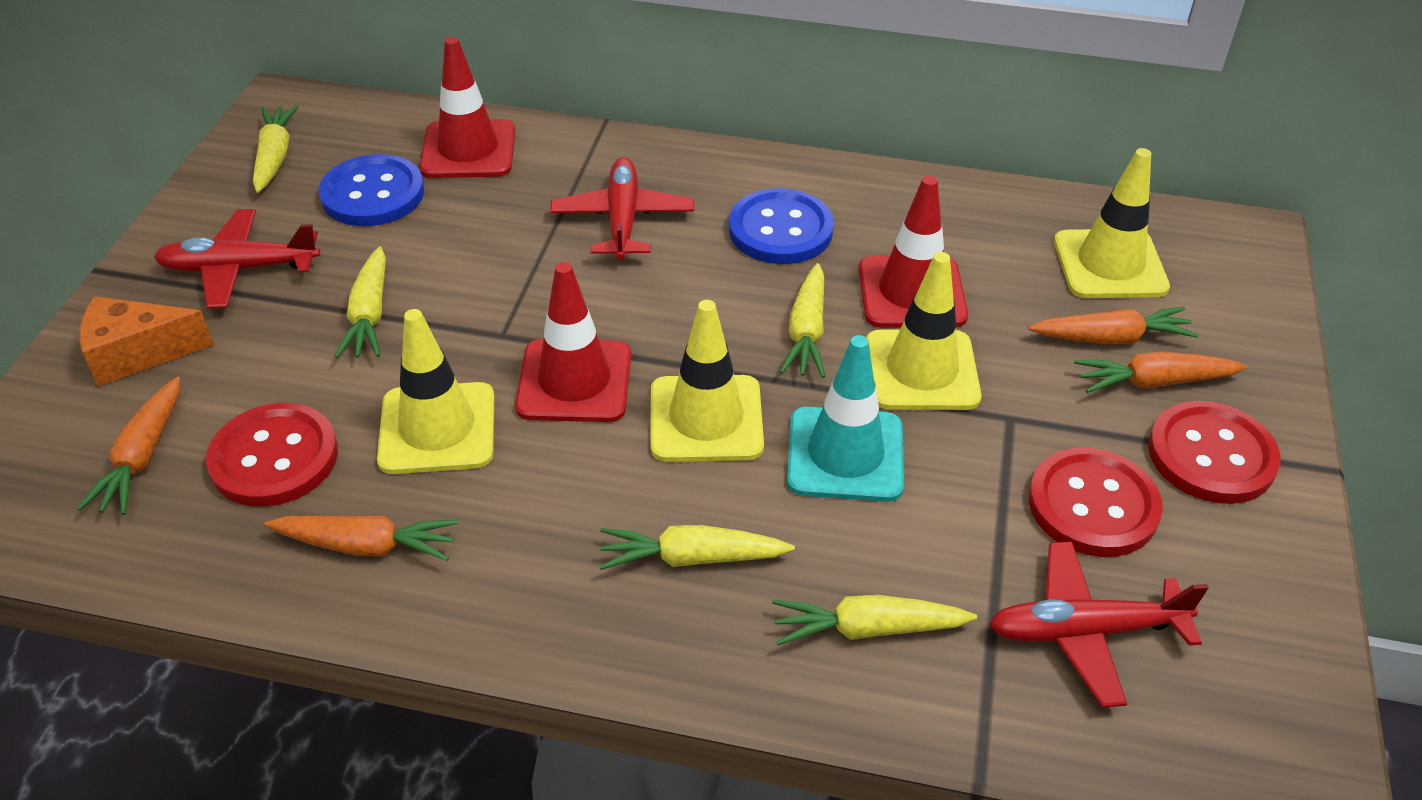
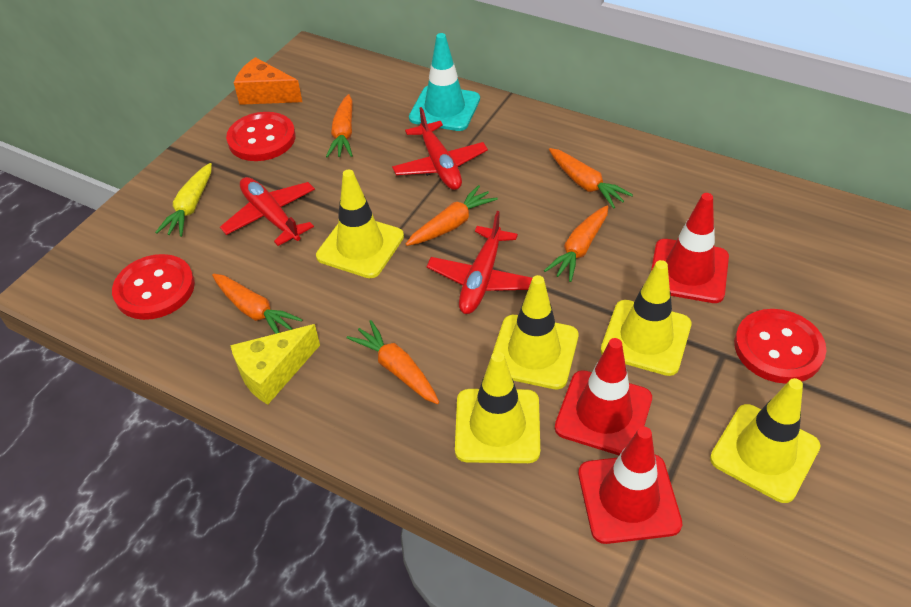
blue button: [319,154,424,226] [729,188,834,264] = 2 -> none = 0
orange carrot: [77,377,180,515] [265,516,459,561] [1029,307,1198,344] [1074,352,1247,393] = 4 -> [212,274,303,334] [326,94,353,158] [347,320,439,404] [406,185,498,246] [544,205,608,282] [549,148,633,209] = 6
yellow carrot: [253,105,299,193] [335,246,386,358] [599,525,795,570] [772,595,977,645] [780,263,825,378] = 5 -> [155,163,212,237] = 1
yellow cheese: none = 0 -> [230,324,320,405] = 1
yellow traffic cone: [377,309,495,474] [651,300,764,462] [866,252,982,410] [1054,148,1170,298] = 4 -> [316,170,404,278] [455,352,540,463] [492,275,579,389] [601,260,691,376] [710,378,821,503] = 5

